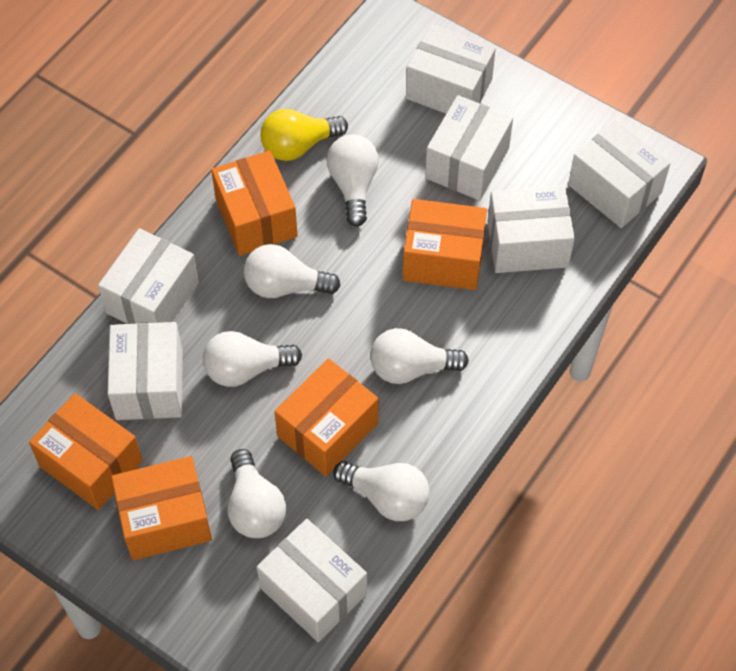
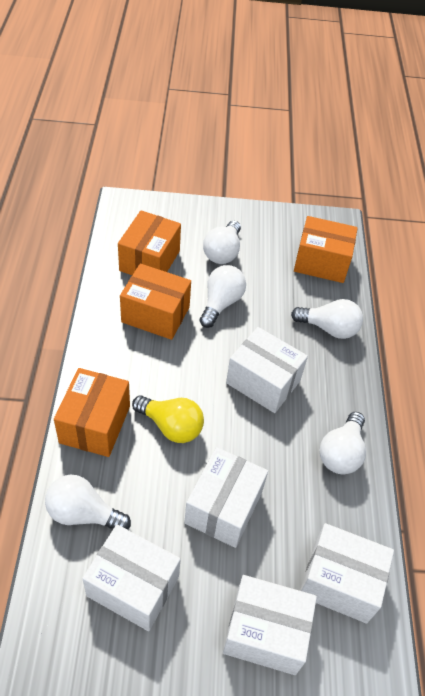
orange box: [29,393,143,510] [111,456,212,560] [211,150,298,256] [274,358,379,476] [403,199,487,290] = 5 -> [54,368,130,457] [118,210,181,275] [120,264,191,340] [294,216,358,283] = 4
white box: [98,228,199,324] [108,322,183,420] [257,519,367,642] [406,24,496,114] [425,95,513,201] [487,185,575,273] [568,120,670,228] = 7 -> [82,524,181,631] [184,447,268,548] [223,575,317,675] [226,327,308,413] [300,523,394,623] = 5
white light bulb: [203,331,302,387] [228,449,286,538] [244,244,341,298] [327,134,379,227] [333,461,430,521] [370,328,469,384] = 6 -> [45,475,131,530] [199,265,246,328] [203,221,241,264] [291,299,363,339] [320,412,366,474] = 5

